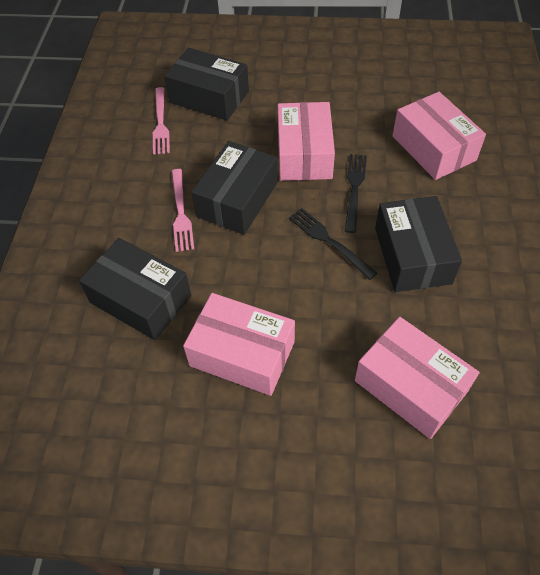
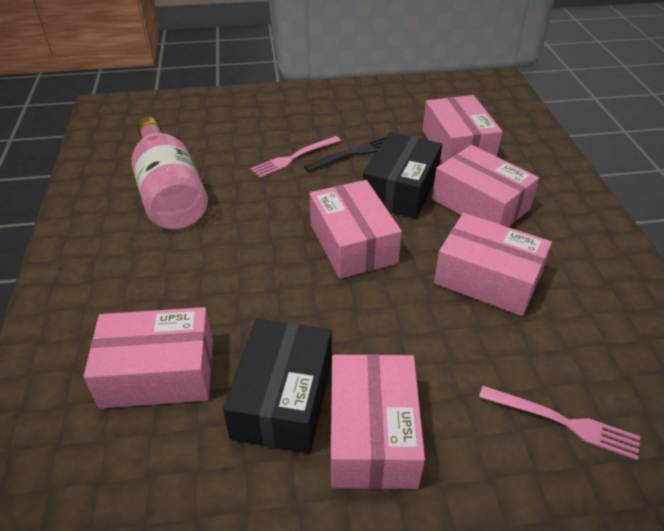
black box: [79,238,191,340] [164,48,249,121] [191,141,278,235] [375,196,462,292] = 4 -> [223,319,332,454] [363,132,442,219] = 2
black fork: [289,208,378,280] [345,154,367,233] = 2 -> [304,136,386,172] = 1
pink bottle: none = 0 -> [131,117,208,229] = 1
pink box: [183,293,295,396] [278,102,335,181] [355,317,480,439] [392,92,486,180] = 4 -> [84,307,213,409] [310,180,402,279] [331,354,425,489] [423,95,503,163] [432,145,539,227] [434,213,552,316] = 6

